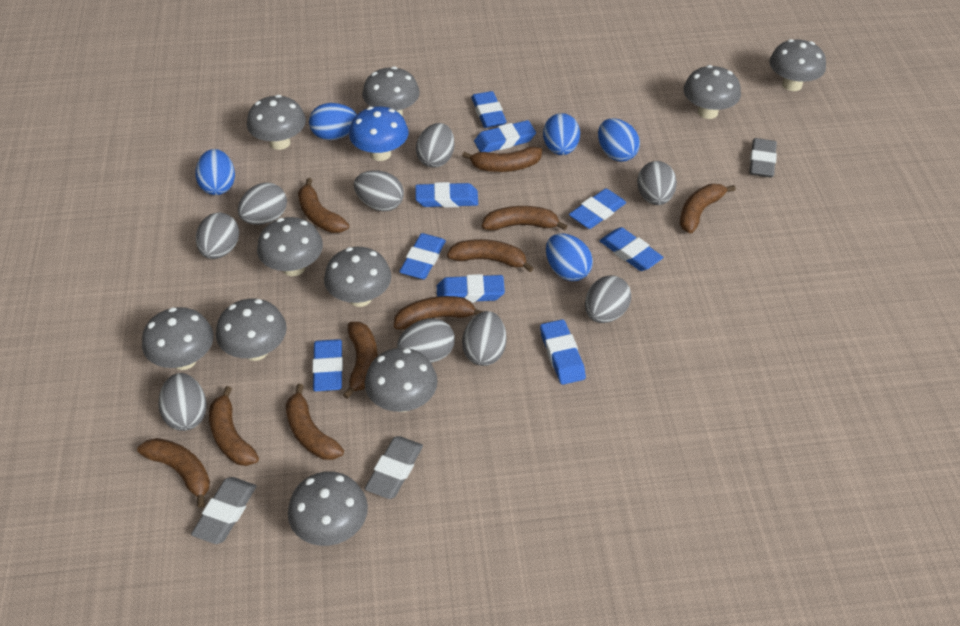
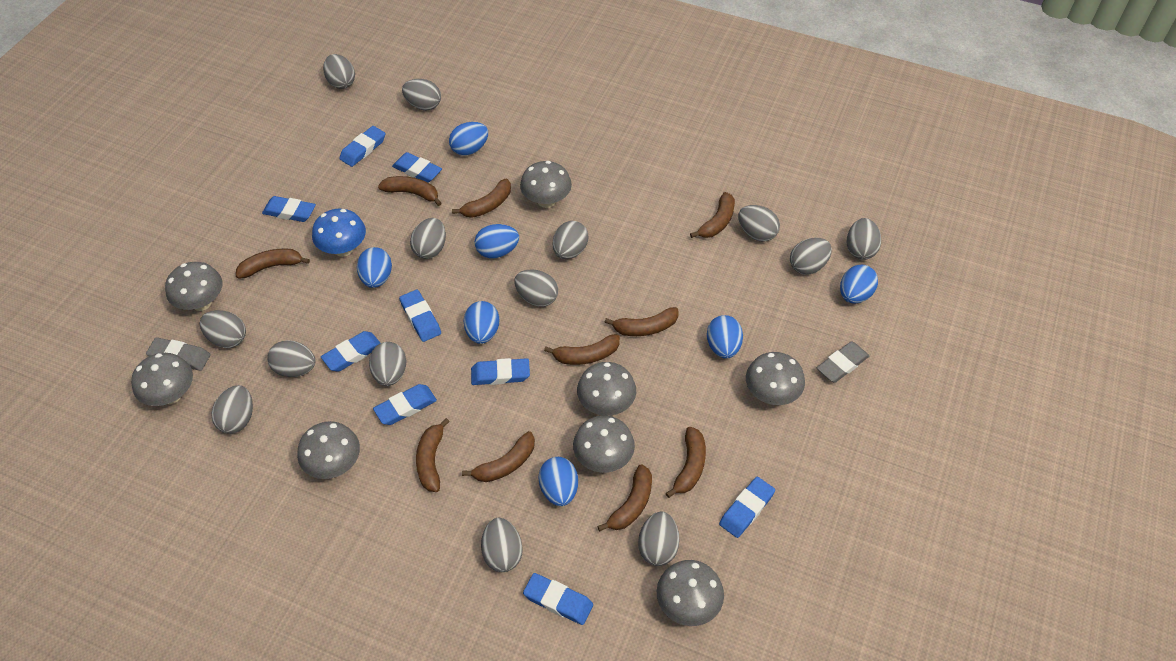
blue egg: [195,149,235,195] [309,103,357,140] [543,113,580,155] [546,233,593,281] [598,118,640,162] = 5 -> [357,247,392,288] [449,122,488,156] [464,301,499,344] [475,224,519,258] [538,457,578,506] [707,315,743,359] [840,264,878,304] = 7
grey egg: [158,373,207,431] [196,212,239,259] [238,182,287,225] [354,171,404,211] [397,318,455,363] [416,123,455,168] [462,311,506,366] [585,275,631,323] [637,161,677,205] = 9 -> [200,310,246,348] [211,385,253,434] [267,340,315,377] [323,54,355,89] [369,342,406,386] [402,79,441,110] [410,218,446,259] [481,518,523,572] [514,269,558,307] [553,221,588,259] [638,512,680,566] [738,205,780,242] [790,238,832,275] [847,218,881,260] = 14
grey eraser: [191,477,257,544] [365,436,423,499] [749,138,777,178] = 3 -> [146,337,211,371] [817,341,869,383] = 2
grey mushroom: [142,307,214,370] [216,298,287,361] [247,95,306,150] [257,217,323,276] [288,471,368,546] [324,247,391,307] [362,66,420,115] [365,348,438,412] [683,65,741,119] [769,39,826,91] = 10 -> [131,353,193,406] [165,262,222,311] [297,421,360,479] [520,161,572,208] [573,415,635,473] [577,362,636,416] [657,560,724,626] [746,352,805,405] = 8

